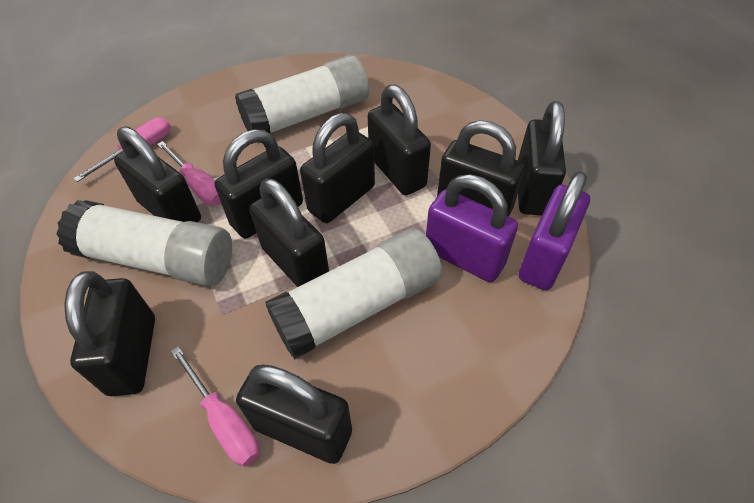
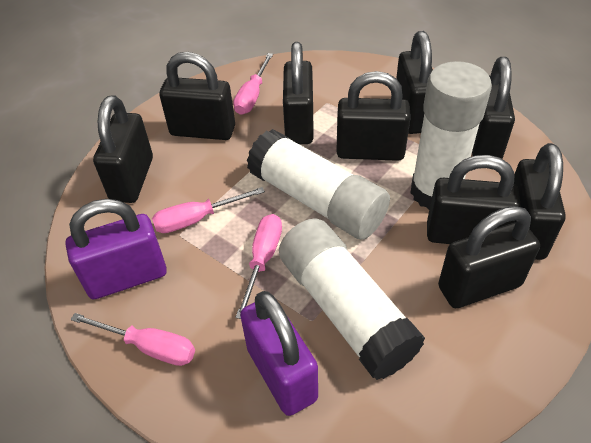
pink screwdriver: [73,118,171,182] [157,141,221,206] [171,346,260,467] = 3 -> [70,313,195,366] [152,187,265,233] [233,53,273,115] [235,214,282,319] = 4

